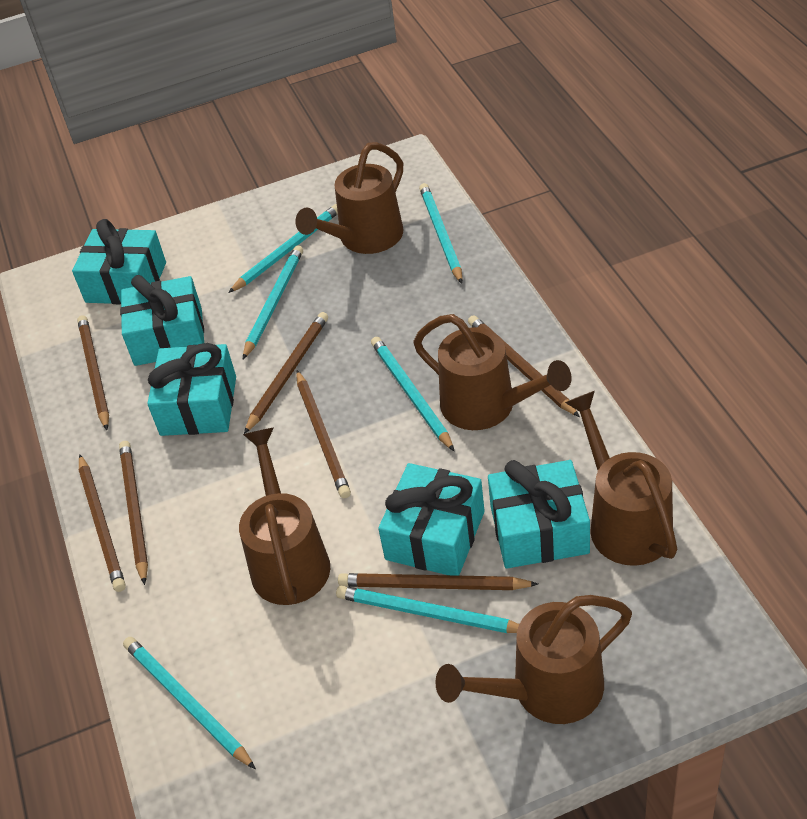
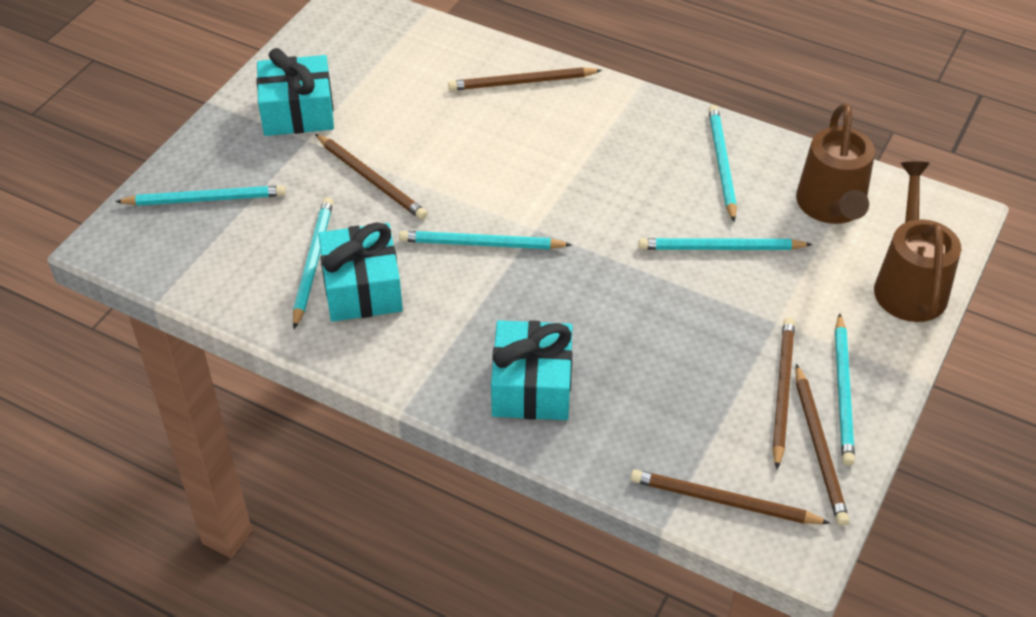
brown pencil: [77,315,109,430] [79,454,126,592] [119,441,148,585] [244,312,328,434] [296,370,351,498] [338,573,538,590] [468,315,580,417] = 7 -> [315,134,428,220] [448,67,602,91] [631,470,830,524] [772,318,795,469] [796,364,849,526] = 5
brown watering can: [239,428,330,605] [295,142,404,254] [413,314,571,430] [435,595,632,724] [565,391,677,566] = 5 -> [796,103,875,224] [874,161,961,322] = 2
turquoise gift: [72,219,166,304] [120,275,204,366] [147,343,236,436] [378,463,485,576] [488,460,590,569] = 5 -> [256,48,334,136] [318,222,403,322] [491,320,573,420] = 3

